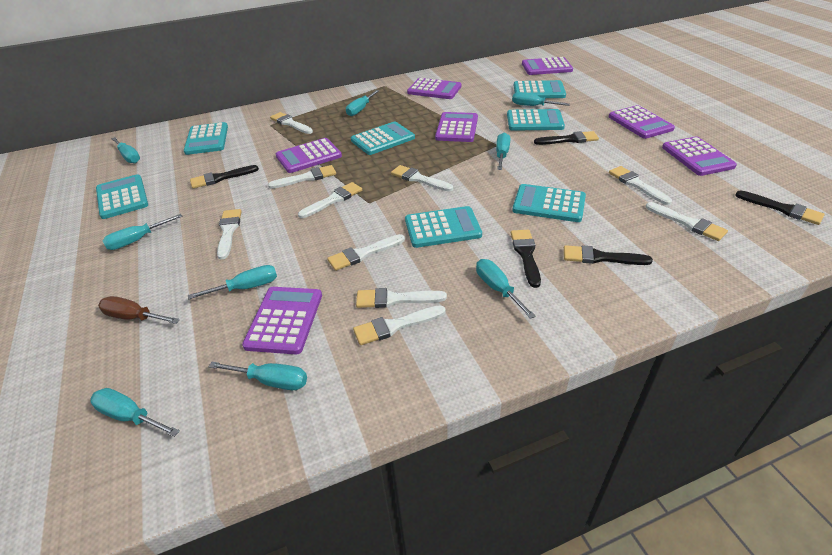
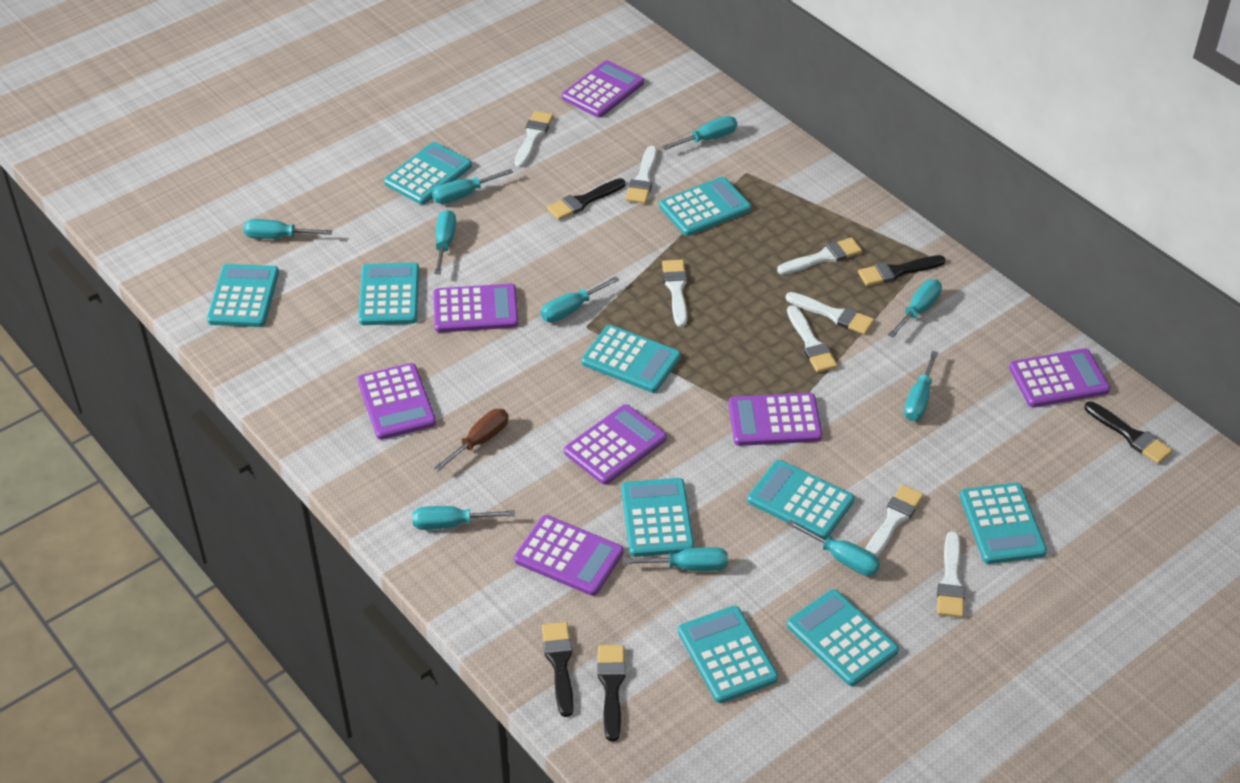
turquoise calculator: [96,174,148,219] [184,122,228,155] [351,121,415,155] [405,206,482,248] [507,109,565,131] [512,184,586,222] [514,80,566,98] = 7 -> [207,264,279,327] [358,263,419,325] [384,142,472,205] [581,325,681,393] [621,478,694,557] [659,177,751,236] [678,606,778,703] [747,460,855,539] [787,589,899,686] [960,483,1047,564] = 10
turquoise screwdriver: [90,388,180,437] [102,214,182,250] [111,137,140,163] [188,265,277,299] [209,362,307,390] [346,90,380,116] [476,259,536,319] [496,132,510,170] [512,92,570,106] = 9 -> [243,219,332,239] [412,506,515,530] [432,169,513,204] [434,210,456,274] [541,276,619,322] [624,547,728,571] [662,116,737,150] [787,520,880,576] [888,279,942,338] [904,351,938,421] = 10
white brush: [217,209,242,260] [268,165,336,189] [270,112,313,134] [298,182,362,218] [327,234,405,271] [353,305,446,345] [356,288,447,308] [391,165,453,191] [609,166,672,205] [645,202,728,241] = 10 -> [515,111,553,168] [626,146,657,204] [662,260,687,327] [777,237,862,275] [786,292,874,335] [787,305,838,373] [865,485,924,557] [937,531,965,618] = 8

